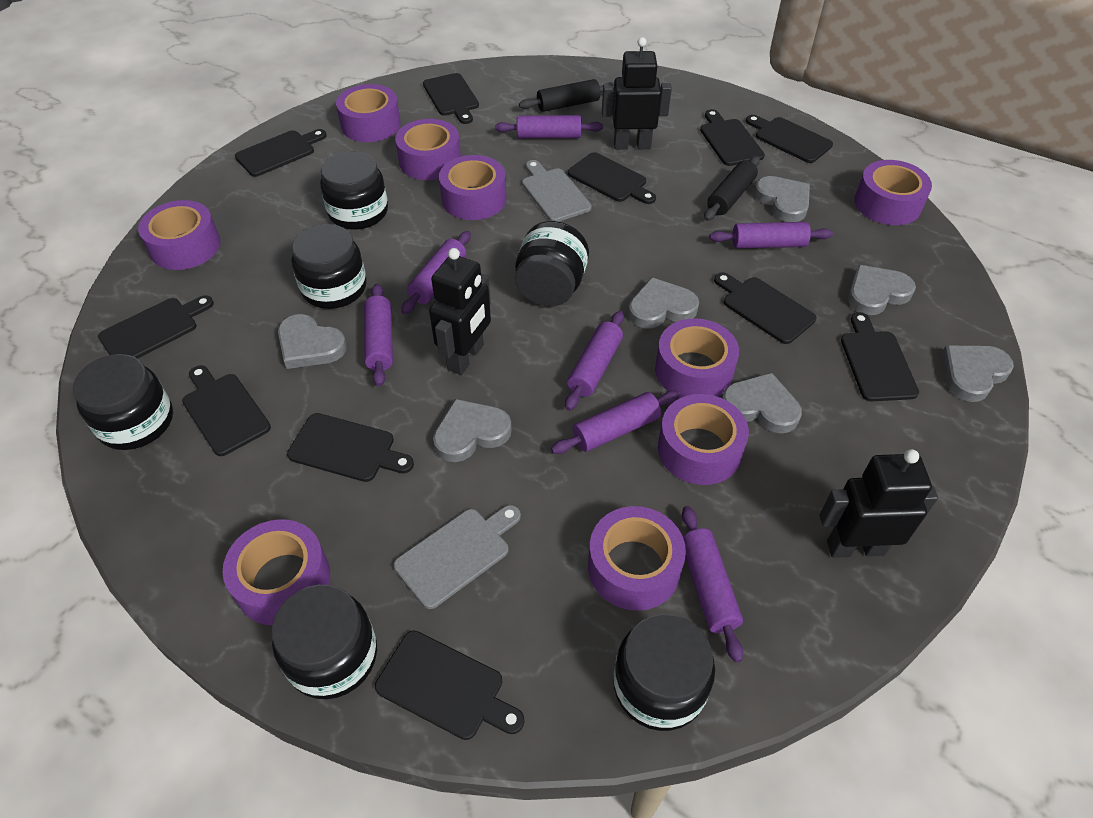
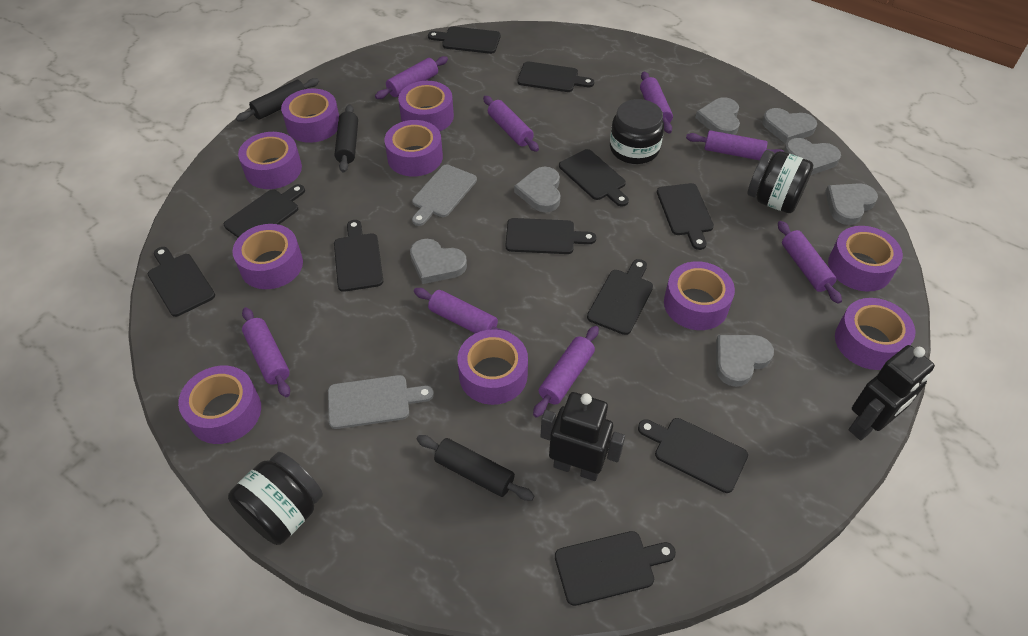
black jar: [73,354,173,450] [272,585,377,699] [291,224,366,309] [320,151,388,229] [515,221,589,306] [613,614,715,731] = 6 -> [228,452,323,545] [610,99,664,164] [747,150,813,213] = 3
black robot: [429,248,491,375] [602,37,672,150] [819,449,938,558] = 3 -> [541,392,625,481] [849,345,935,440] = 2
black rolling pin: [519,79,614,112] [704,156,760,221] = 2 -> [236,78,319,122] [335,104,358,173] [417,435,534,501] = 3
purple rolling pin: [364,284,393,387] [401,231,471,314] [495,115,603,138] [551,390,680,454] [565,311,624,411] [682,506,743,663] [709,222,833,249] = 7 -> [242,307,290,397] [375,56,448,99] [414,288,510,333] [483,96,539,152] [533,326,599,418] [640,72,673,134] [686,130,785,160] [778,221,842,304] = 8
purple tape: [138,200,221,270] [222,519,330,625] [336,84,401,142] [395,119,461,180] [439,155,506,220] [588,506,686,611] [655,318,739,398] [658,394,749,485] [854,160,932,225] = 9 -> [178,366,261,444] [232,224,303,289] [238,132,302,189] [281,89,339,143] [384,120,443,177] [398,81,454,131] [458,329,528,405] [664,261,735,330] [828,226,903,292] [835,298,915,370] = 10

